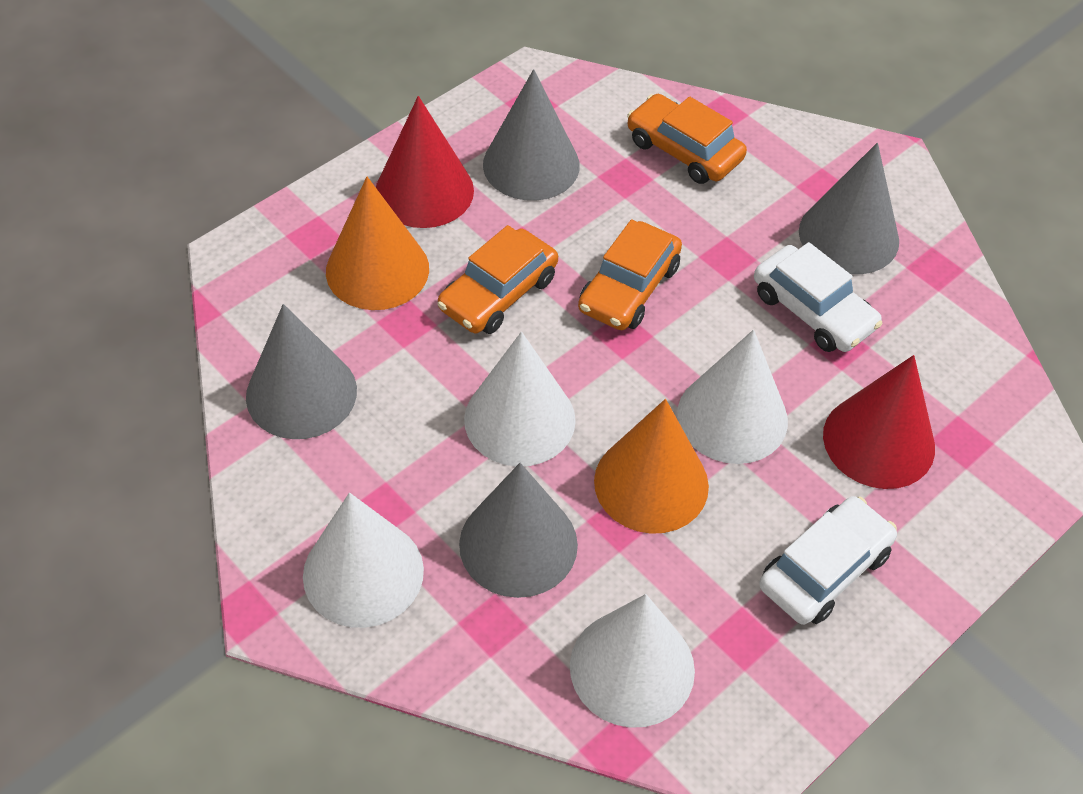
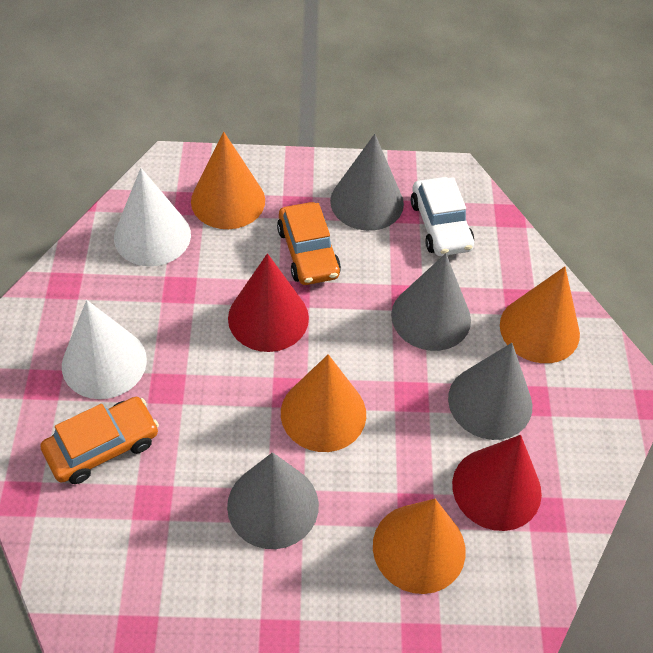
orange car: [437,225,558,334] [578,220,682,330] [627,94,747,184] = 3 -> [40,397,159,484] [277,202,341,285] = 2
orange cone: [326,177,429,310] [594,399,709,534] = 2 -> [191,132,265,229] [281,354,366,452] [373,499,466,594] [500,267,580,363] = 4
white car: [754,242,882,352] [759,496,897,625] = 2 -> [411,177,474,256] = 1
white cone: [303,493,424,628] [464,332,576,466] [570,594,695,728] [677,330,788,464] = 4 -> [62,300,147,399] [114,168,191,266] = 2

